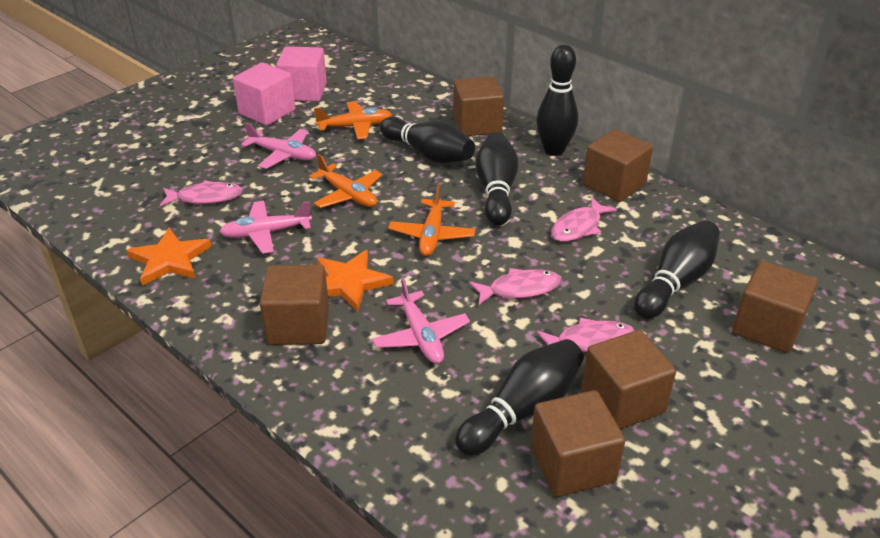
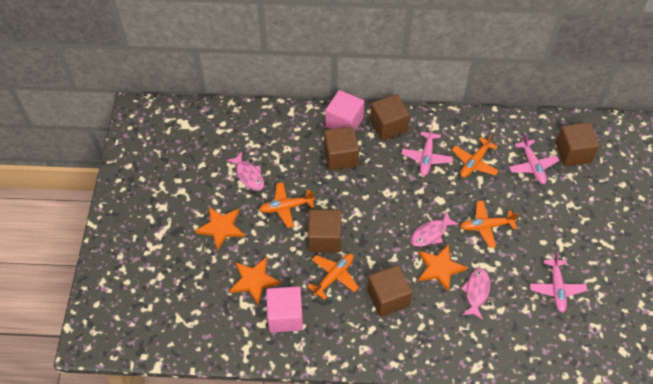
black bowling pin: [380,117,475,163] [455,339,584,456] [475,132,519,225] [536,45,578,156] [634,220,720,319] = 5 -> none = 0
brown cube: [260,265,329,345] [453,76,504,136] [531,390,625,497] [582,330,676,429] [583,129,653,202] [732,261,818,353] = 6 -> [308,210,341,253] [324,126,359,170] [367,265,412,317] [370,94,410,141] [556,122,600,166] = 5
orange plane: [309,154,382,208] [314,101,392,139] [388,184,475,256] = 3 -> [259,182,315,228] [307,253,359,300] [452,134,499,178] [460,200,519,248] = 4
orange star: [126,228,212,286] [317,250,394,312] = 2 -> [195,207,245,251] [229,257,281,305] [418,244,468,292] = 3
pink fish: [160,180,243,206] [469,268,562,305] [536,318,635,352] [551,197,617,242] = 4 -> [226,152,264,191] [411,211,459,247] [461,268,490,320] = 3

